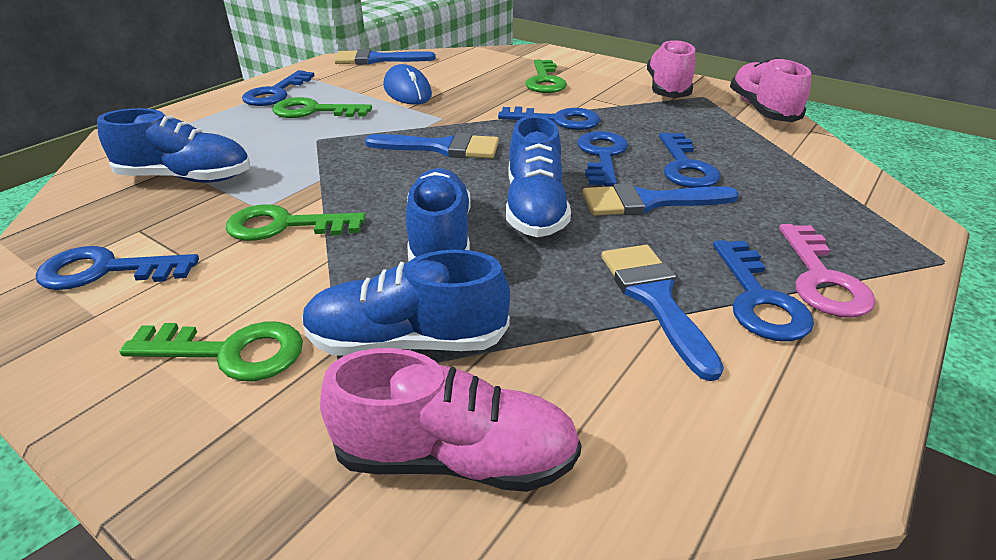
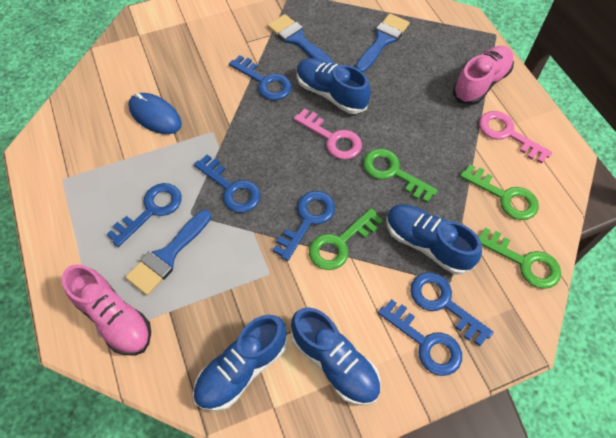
blue brush: [334,49,436,65] [365,132,499,158] [583,183,739,216] [602,245,724,381] = 4 -> [125,210,212,295] [268,14,334,64] [355,14,410,73] = 3
pink key: [779,224,876,318] = 1 -> [294,109,362,160] [479,111,552,164] = 2
pink shoe: [320,348,582,492] [647,39,696,98] [730,57,811,122] = 3 -> [62,264,151,355] [453,46,514,105] = 2

